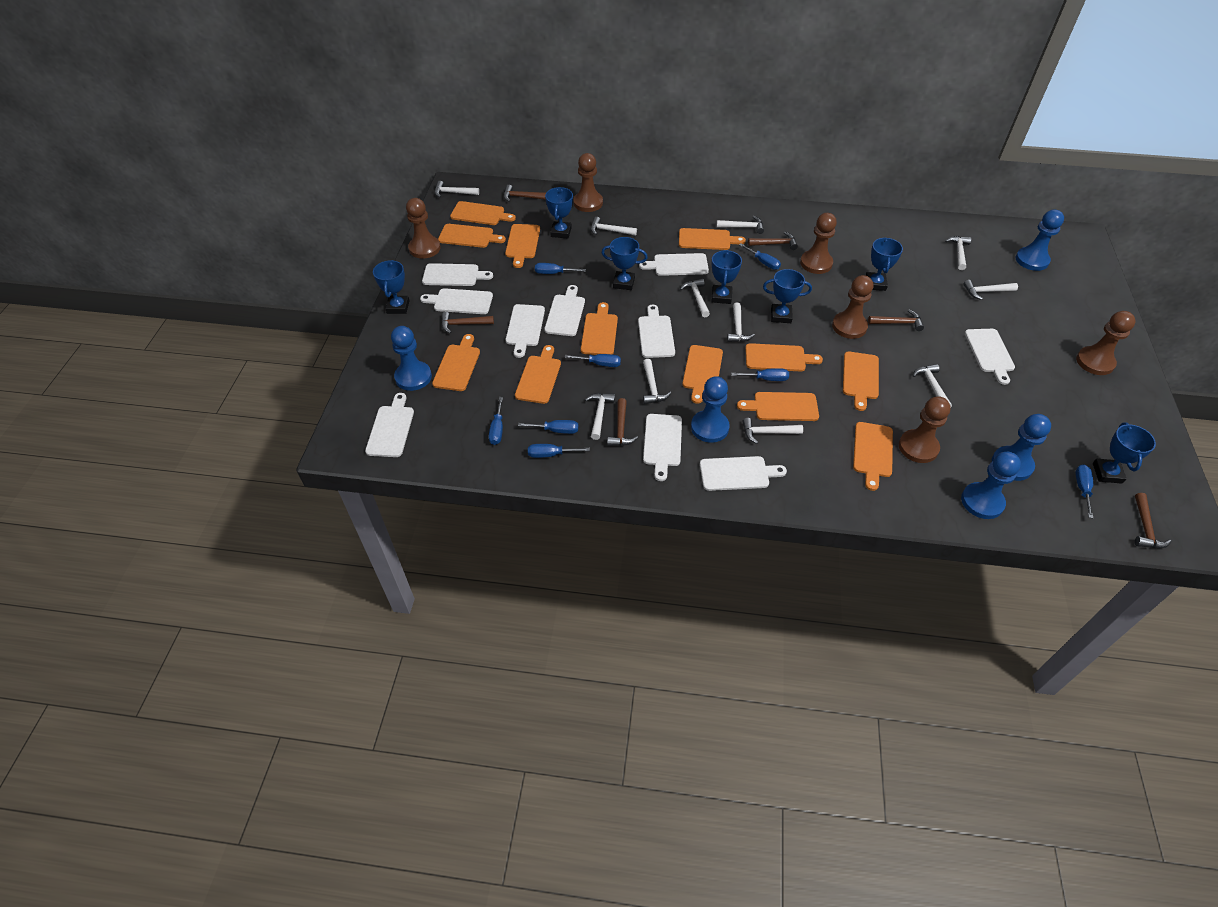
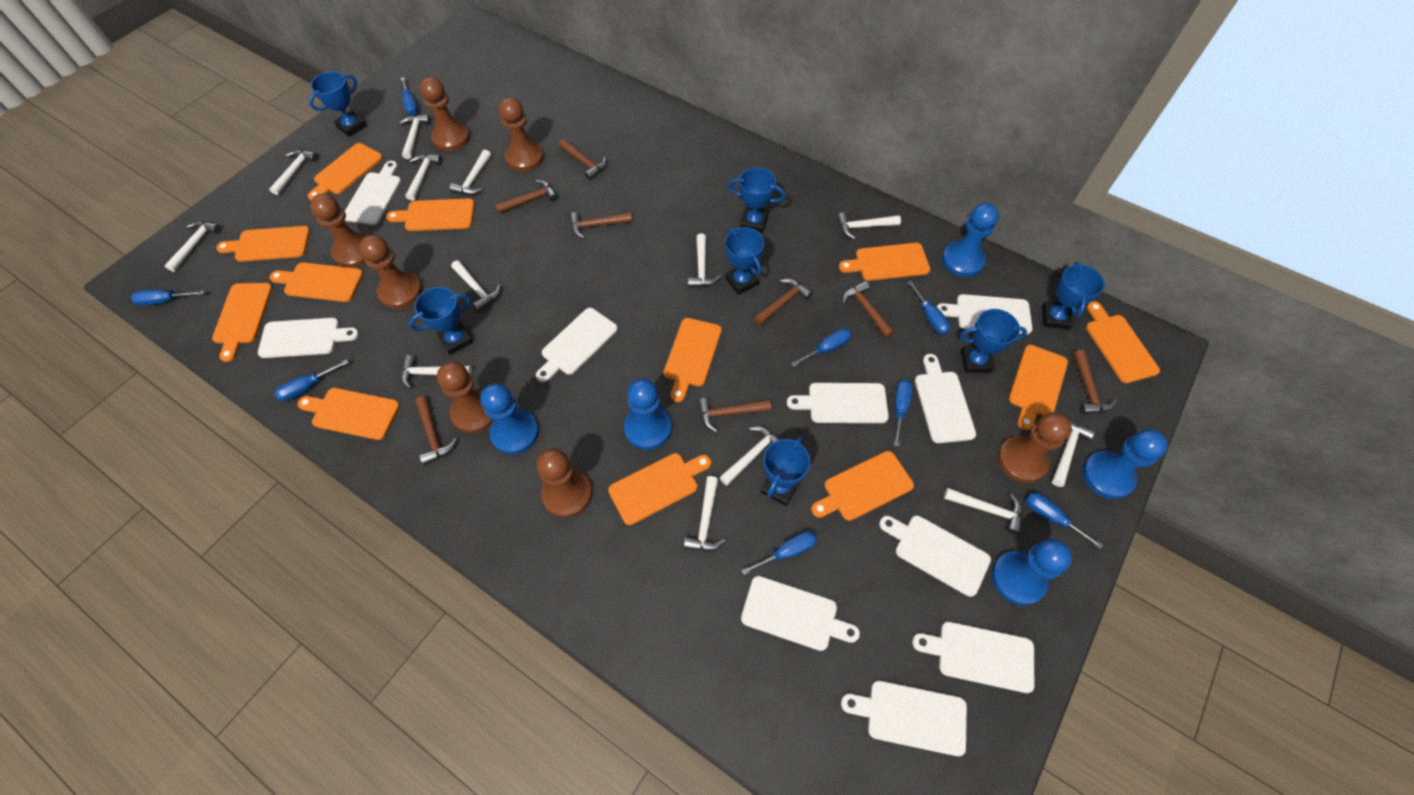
brown hammer: [441,312,494,333] [504,185,546,202] [607,398,638,446] [748,232,798,250] [868,310,924,331] [1135,493,1172,548] = 6 -> [415,396,457,465] [495,180,558,214] [559,139,607,180] [569,212,632,238] [698,398,771,432] [754,279,813,326] [842,281,895,338] [1073,350,1117,414] = 8
brown pawn: [406,198,440,259] [573,153,603,212] [800,213,837,274] [832,275,873,339] [899,396,951,463] [1076,311,1136,375] = 6 -> [310,194,368,268] [359,235,422,309] [420,77,470,151] [437,362,493,433] [499,97,544,172] [537,448,592,518] [998,412,1072,483] = 7
white hammer: [435,181,479,198] [585,393,615,440] [591,217,637,236] [643,359,671,404] [680,278,710,317] [716,216,764,234] [727,302,755,342] [743,418,803,444] [913,364,952,407] [945,236,971,270] [963,280,1018,300] = 11 -> [164,221,222,272] [269,150,318,195] [399,115,431,159] [401,355,472,389] [405,154,442,201] [449,149,491,195] [451,260,501,312] [684,476,726,551] [688,234,721,288] [719,426,781,485] [837,212,901,239] [944,488,1022,535] [1052,422,1095,487] = 13

